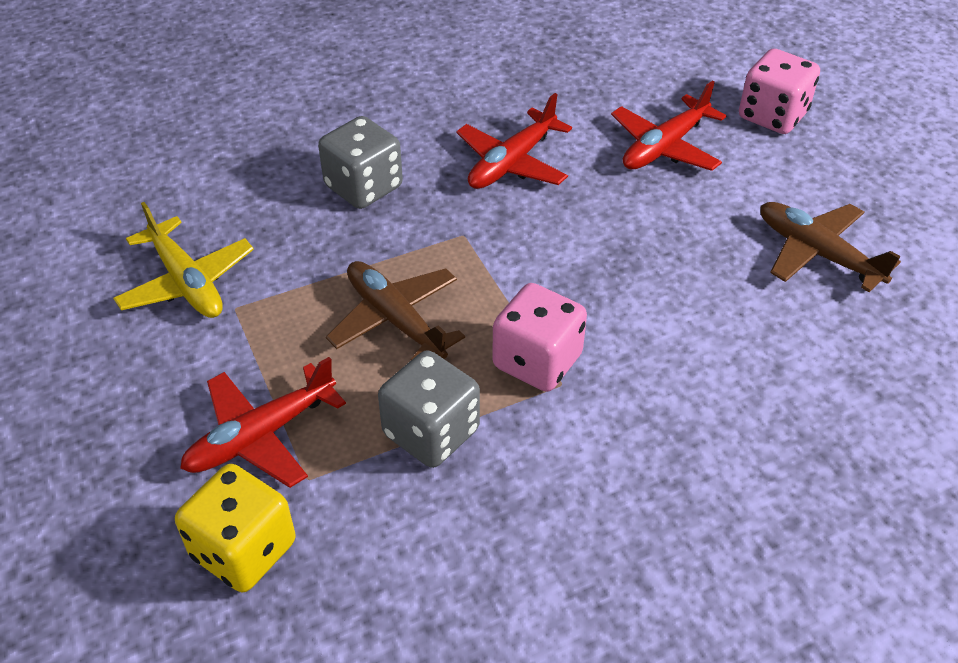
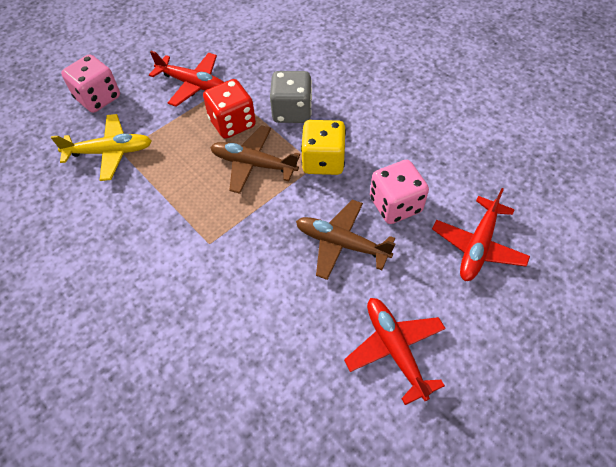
grey dice: [318,116,403,209] [378,350,480,468] = 2 -> [270,71,312,123] = 1
red dice: none = 0 -> [203,79,256,139] = 1

